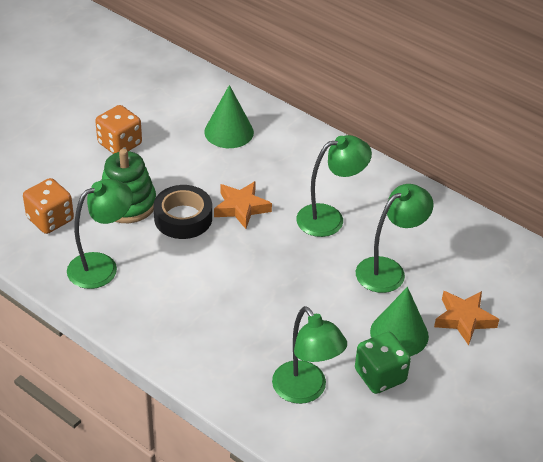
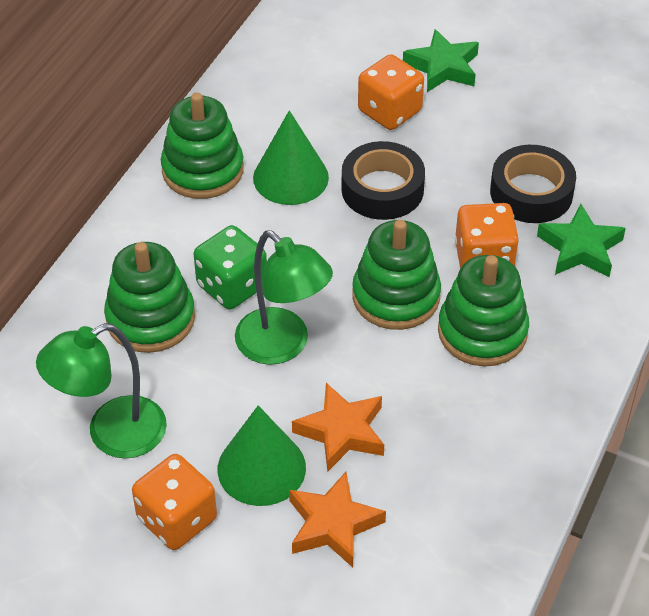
black tape: [153,185,212,239] = 1 -> [341,141,425,220] [490,145,576,223] = 2
green lamp: [67,179,133,289] [272,306,347,404] [296,135,372,237] [356,184,434,293] = 4 -> [36,323,167,459] [235,230,333,365] = 2
green stacking toy: [102,149,156,223] = 1 -> [104,242,195,353] [161,93,244,199] [352,220,441,330] [438,255,529,366] = 4
green star: none = 0 -> [403,29,479,92] [537,204,626,277] = 2
orange dice: [23,178,74,234] [95,105,142,154] = 2 -> [132,454,217,550] [358,54,424,130] [455,203,519,269] = 3

